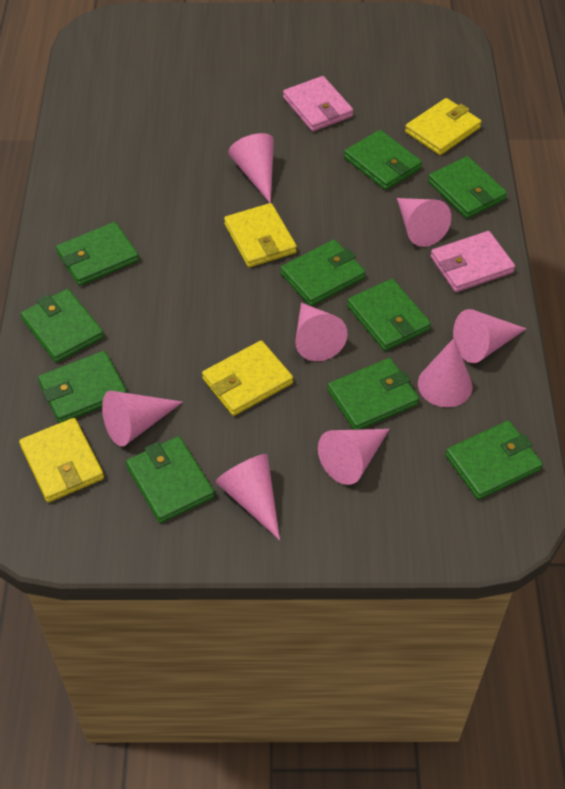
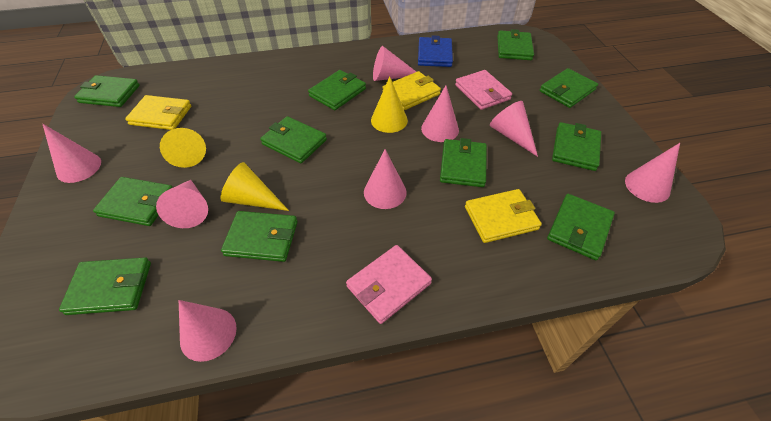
blue wallet: none = 0 -> [418,35,453,67] = 1
green wallet: [21,289,104,363] [38,351,127,423] [56,222,139,286] [126,436,215,523] [280,239,365,306] [327,358,419,430] [344,130,422,190] [347,279,431,351] [428,156,507,219] [445,420,543,500] = 10 -> [59,257,151,315] [74,75,140,107] [93,177,173,226] [221,211,298,262] [260,116,327,163] [308,70,366,110] [440,138,487,187] [497,29,534,60] [540,68,598,108] [547,194,615,260] [552,122,601,171] = 11
yellow cone: none = 0 -> [160,128,206,168] [221,162,289,211] [371,76,408,133] = 3
yellow wallet: [19,418,104,502] [202,341,293,416] [224,203,297,267] [405,98,481,155] = 4 -> [125,95,191,130] [383,71,441,110] [465,189,542,243] = 3

